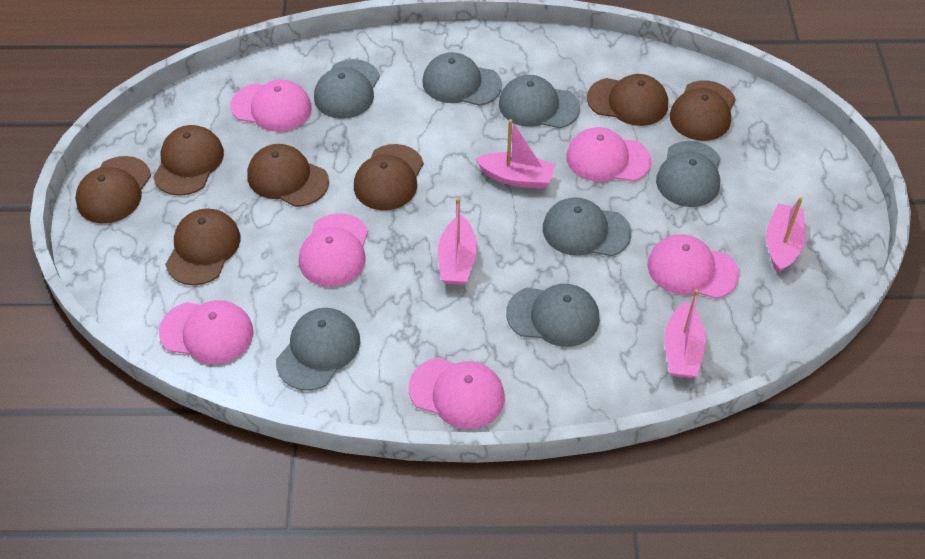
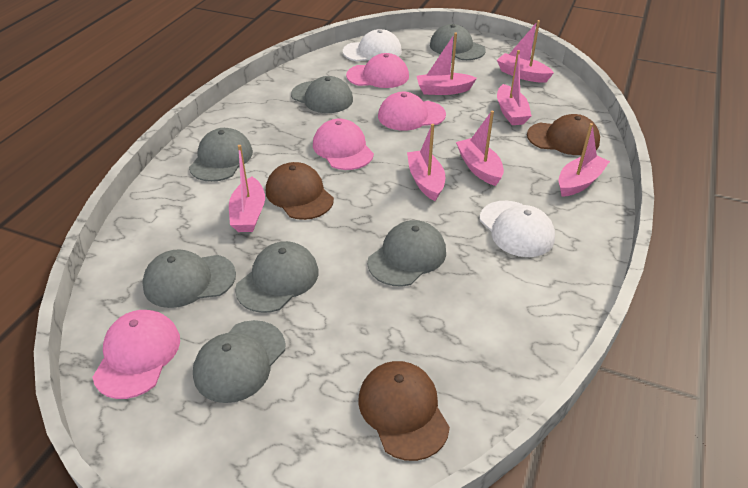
brown cap: [75,156,151,223] [153,125,224,196] [165,209,241,285] [247,144,329,207] [354,144,424,210] [587,74,668,126] [670,81,736,141] = 7 -> [266,162,334,220] [358,361,450,461] [527,114,600,155] = 3
pink boat: [438,198,477,285] [476,119,555,189] [664,289,706,378] [766,197,806,273] = 4 -> [229,145,265,232] [407,124,445,201] [417,33,477,95] [456,111,504,186] [497,20,554,83] [497,50,532,125] [558,123,610,197] = 7
pink cap: [159,300,254,364] [230,80,312,132] [299,213,368,287] [409,358,505,429] [566,127,652,182] [647,234,739,299] = 6 -> [92,310,180,399] [313,118,374,170] [346,53,409,88] [378,92,446,131] = 4
white cap: none = 0 -> [343,29,402,61] [480,201,555,257] = 2

